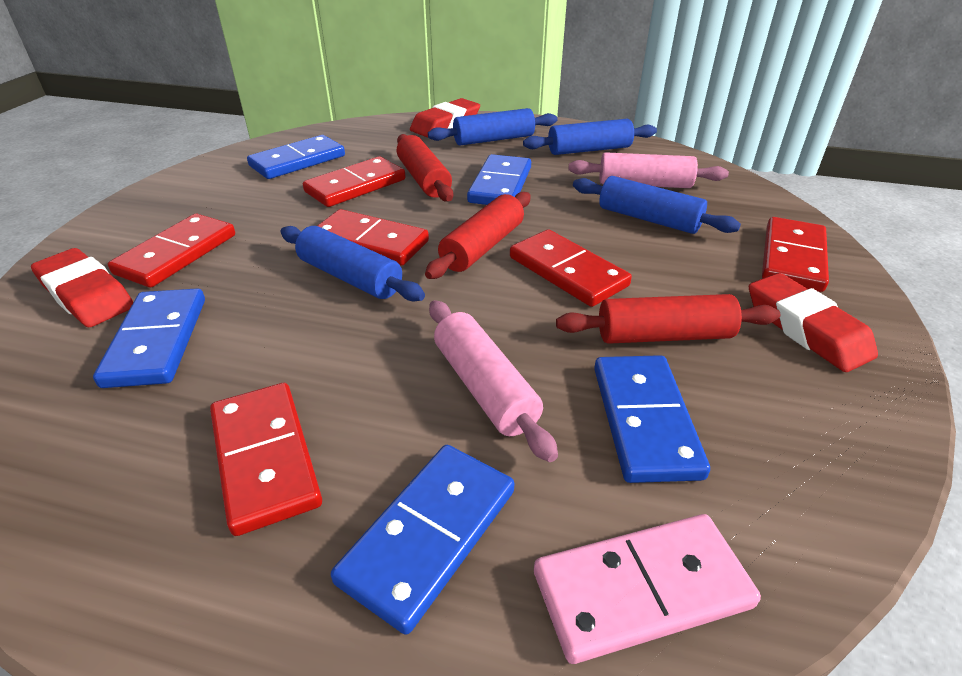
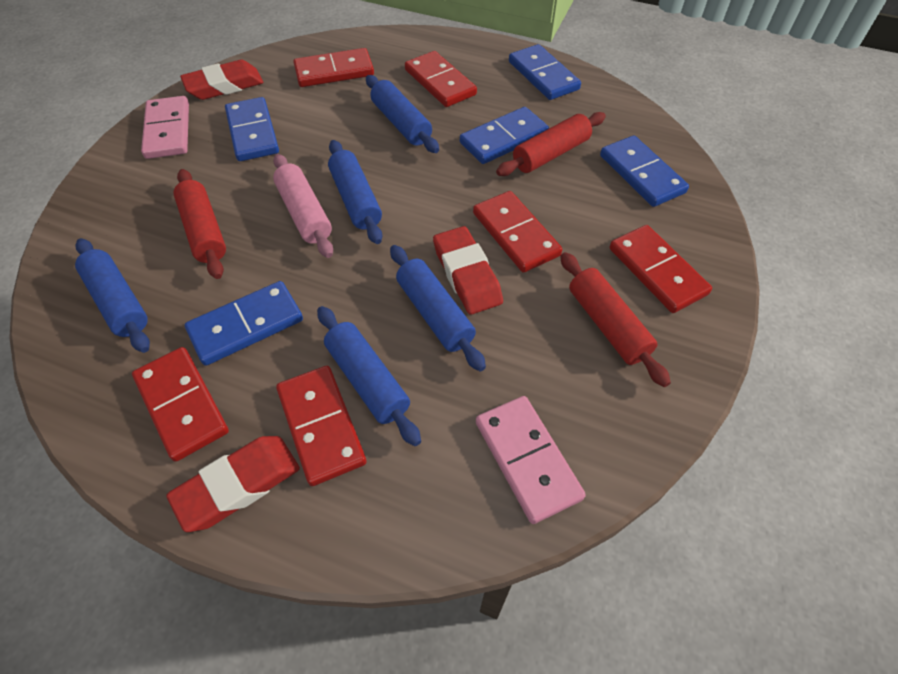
blue rolling pin: [281,226,425,301] [428,108,557,145] [523,119,657,155] [573,176,741,234] = 4 -> [75,238,150,353] [317,306,421,446] [328,140,382,244] [366,75,439,153] [390,245,486,371] = 5
pink domino: [534,514,761,664] = 1 -> [141,96,189,159] [476,396,586,524] = 2
pink rolling pin: [429,300,558,462] [568,152,729,188] = 2 -> [273,154,333,258] = 1

